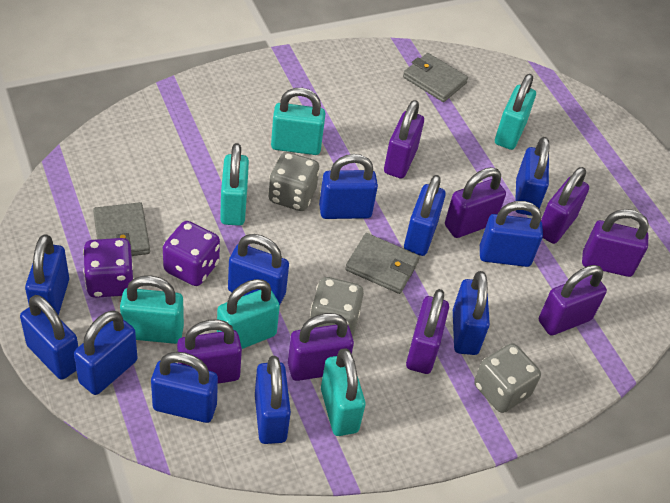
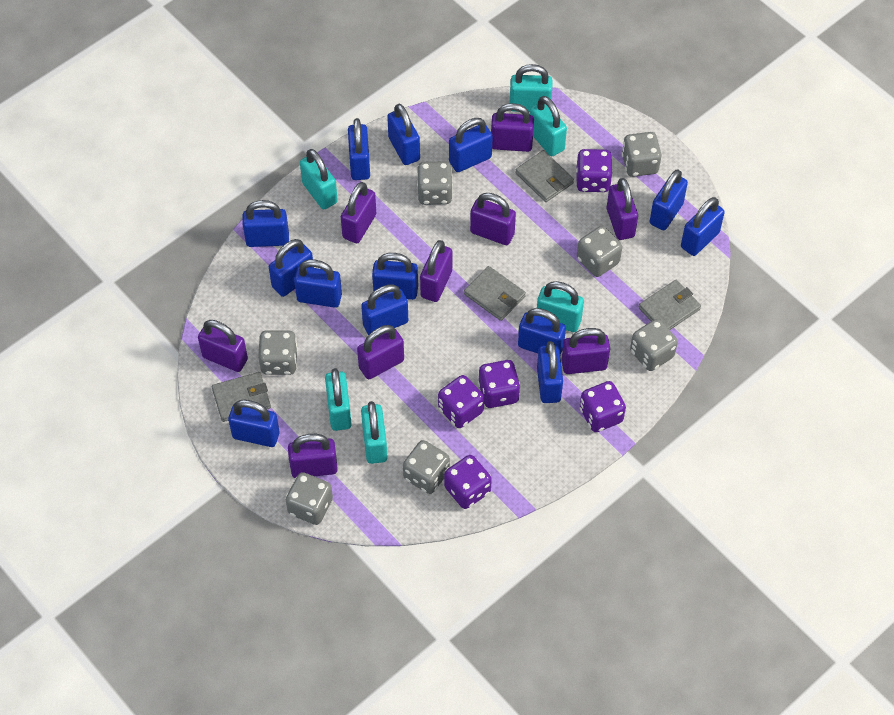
blue padlock: [20,295,78,380] [25,234,69,316] [74,311,137,395] [151,352,218,423] [228,234,289,305] [255,356,291,444] [319,154,378,219] [404,175,446,256] [453,271,490,355] [480,201,543,267] [515,137,550,216] = 11 -> [228,400,280,447] [243,200,289,247] [269,239,314,297] [294,259,342,308] [348,118,370,180] [361,284,408,335] [372,253,418,300] [387,104,420,165] [449,118,493,172] [518,308,566,355] [537,341,563,403] [650,169,688,230] [681,197,725,256] = 13
grey dice: [268,152,320,211] [309,277,364,337] [474,343,541,413] = 3 -> [258,330,298,375] [286,472,333,525] [403,440,450,494] [417,161,453,205] [577,226,622,277] [622,132,661,177] [630,319,678,371] = 7
grey wallet: [93,202,150,256] [345,233,420,294] [403,53,468,102] = 3 -> [212,372,271,422] [464,266,526,321] [515,150,574,202] [639,280,701,330] = 4
purple dice: [83,238,133,298] [163,221,220,286] = 2 -> [438,375,484,428] [444,455,492,509] [478,360,520,408] [576,149,613,192] [580,381,626,432] = 5
purple padlock: [177,319,242,384] [288,313,354,381] [384,100,424,179] [406,289,449,374] [445,167,506,238] [539,265,607,336] [541,167,589,244] [582,209,649,277] = 8 -> [198,320,248,372] [288,434,338,478] [341,182,376,243] [357,325,404,379] [420,240,452,302] [470,193,516,245] [491,103,534,152] [562,328,610,374] [607,178,638,240] = 9

